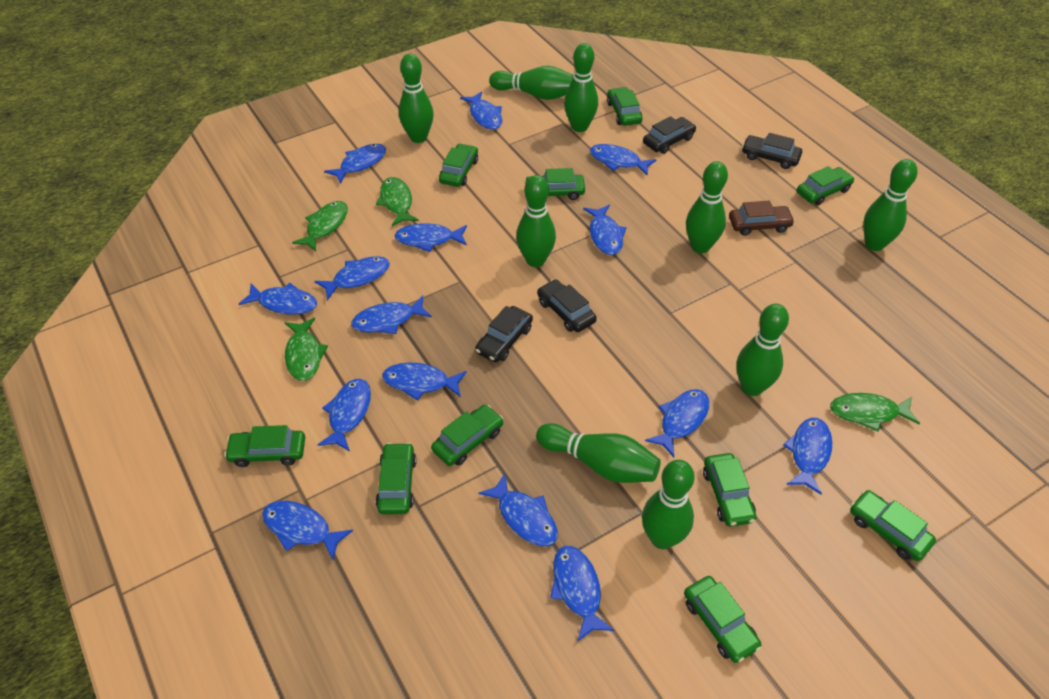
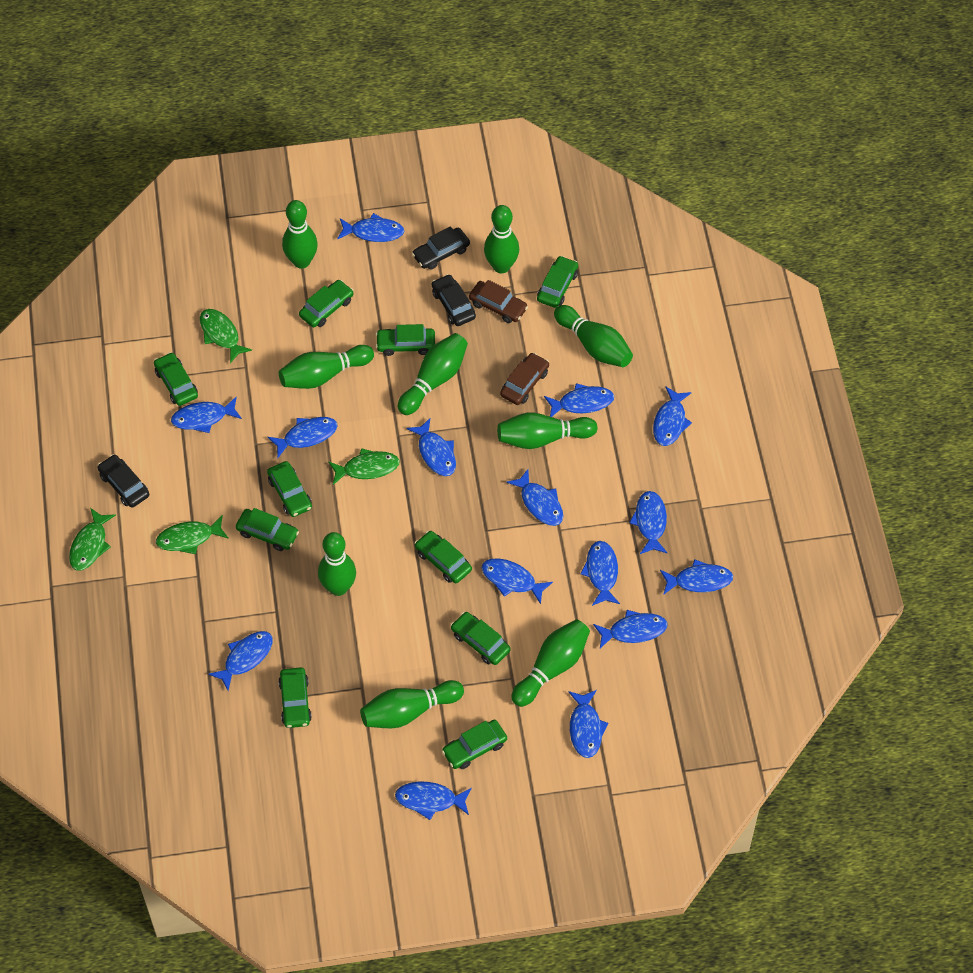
black car: [475,306,533,362] [537,279,597,332] [643,116,696,154] [742,133,802,169] = 4 -> [98,454,149,508] [412,226,470,270] [432,274,476,326] = 3
brown car: [729,201,795,236] = 1 -> [469,280,528,323] [500,353,549,405] = 2

